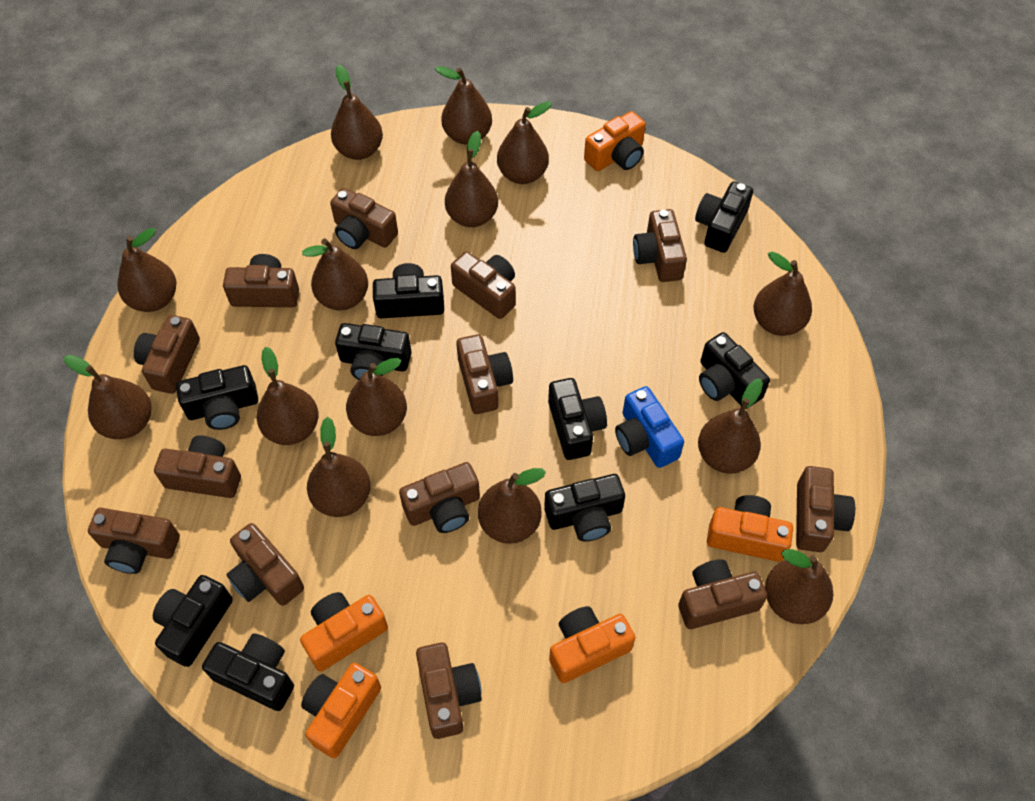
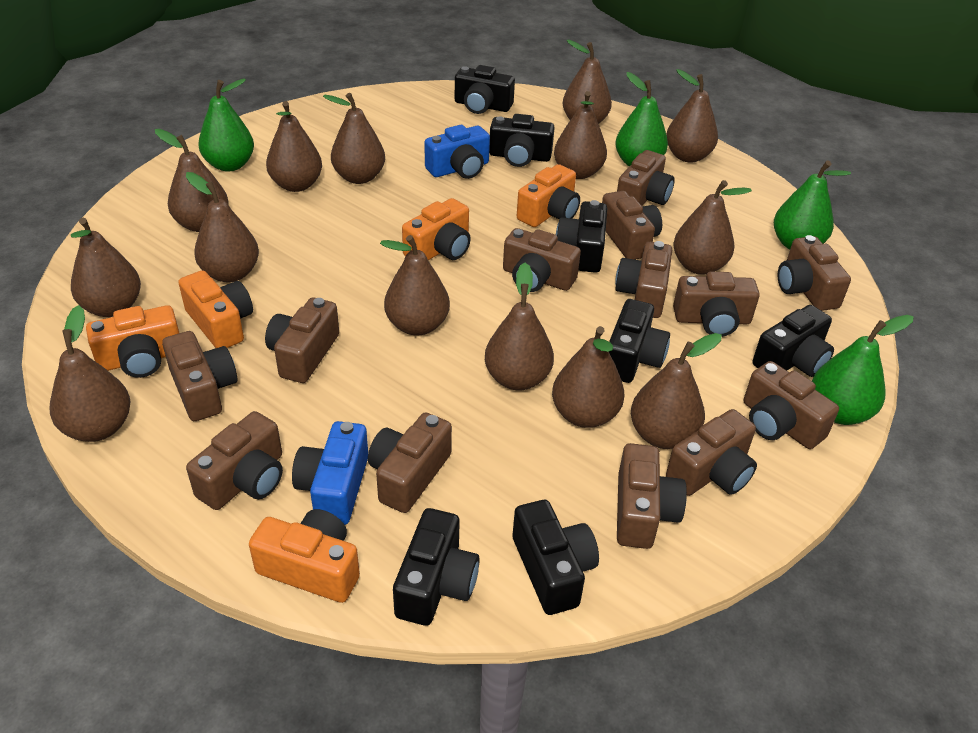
black camera: [153,575,233,667] [176,365,258,430] [202,633,294,711] [335,323,412,380] [373,263,444,318] [544,474,625,542] [548,378,607,460] [695,181,753,253] [699,332,770,409] = 9 -> [393,508,480,626] [455,65,515,114] [489,114,555,167] [512,500,599,615] [556,200,607,273] [609,299,670,383] [753,305,834,377] = 7
blue camera: [615,386,684,468] = 1 -> [292,421,368,525] [424,125,490,179] = 2
green pear: none = 0 -> [199,78,254,171] [615,72,668,166] [774,161,851,249] [812,315,914,425] = 4

